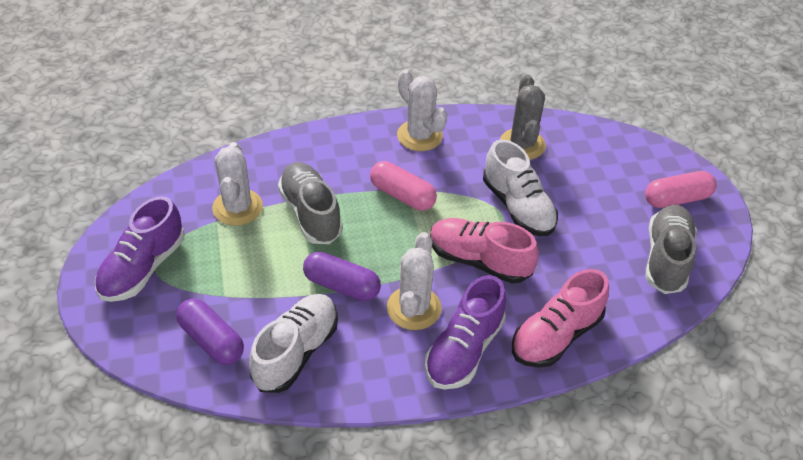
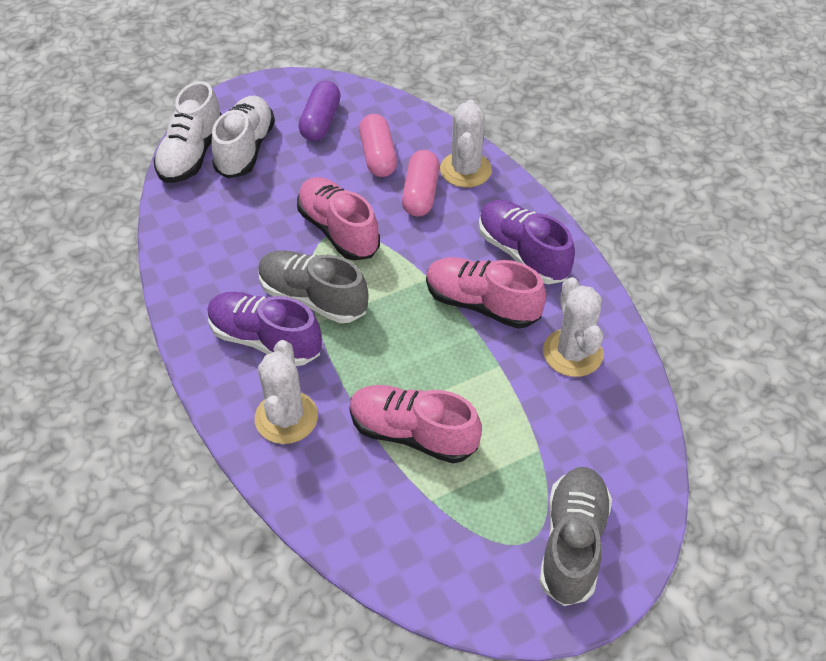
grey cactus: [500,75,546,160] = 1 -> none = 0
pink shoe: [430,218,539,284] [512,269,609,368] = 2 -> [297,177,380,261] [349,385,482,463] [426,257,546,328] = 3
purple capsule: [176,299,244,365] [303,252,381,301] = 2 -> [299,81,341,141] = 1

